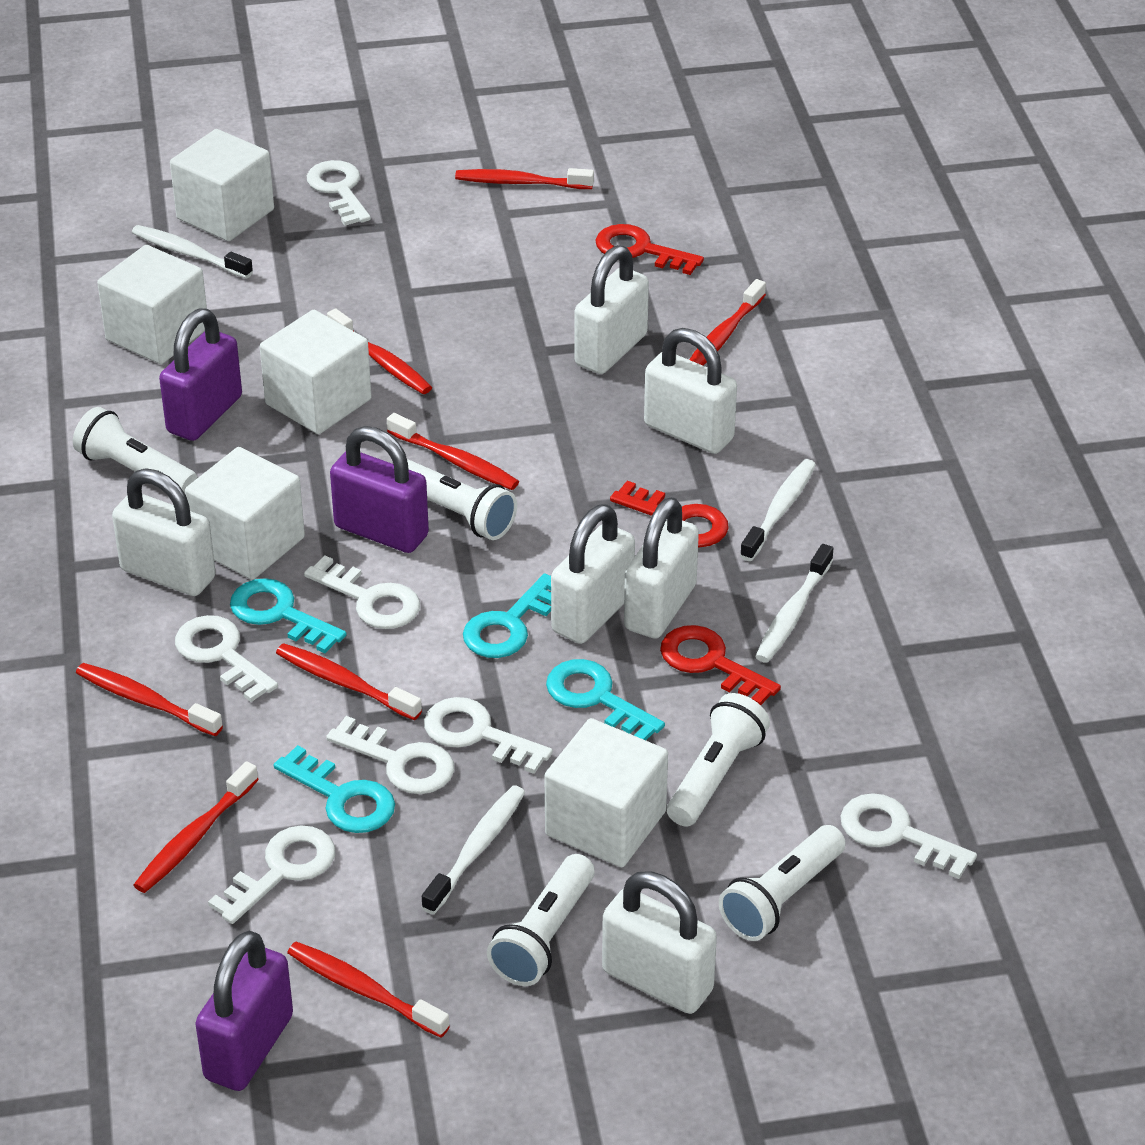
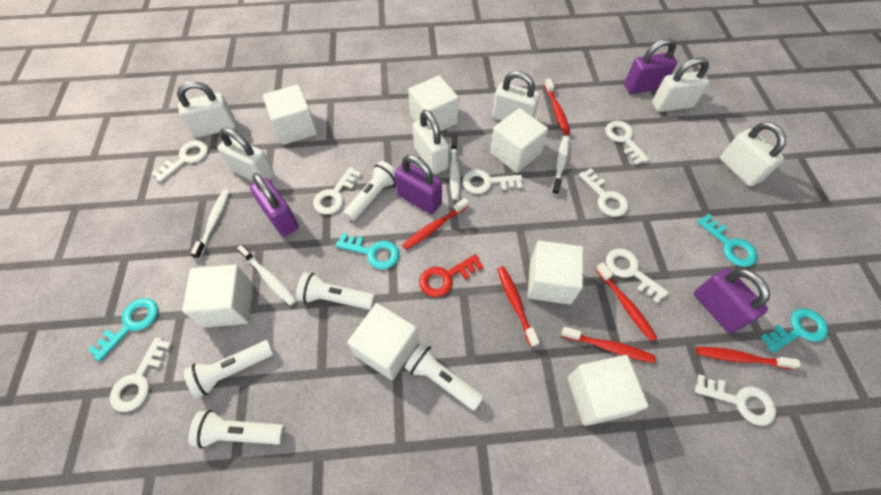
purple padlock: [159,308,242,441] [195,930,293,1091] [330,426,429,553] = 3 -> [250,173,299,237] [394,155,442,214] [624,38,677,94] [694,268,770,333] = 4
red key: [595,224,704,275] [610,481,729,548] [660,625,781,705] = 3 -> [419,254,484,297] = 1
red toothbrush: [76,663,223,736] [133,761,259,893] [276,643,422,720] [287,942,450,1038] [327,308,432,394] [387,413,519,490] [455,168,594,189] [689,279,766,366] = 8 -> [402,198,469,250] [497,266,540,348] [544,78,570,135] [561,327,656,363] [596,262,657,341] [696,347,801,370] = 6
white cube: [97,245,207,364] [170,129,274,241] [185,447,305,580] [260,310,371,434] [545,718,668,867] = 5 -> [182,265,253,328] [263,84,317,145] [347,303,418,380] [408,76,459,131] [490,108,548,173] [528,241,583,305] [568,355,648,426] = 7
white key: [175,615,278,702] [208,826,335,924] [304,556,420,629] [307,160,371,226] [326,716,454,794] [424,697,553,774] [840,793,977,879] = 7 -> [110,337,172,412] [151,140,208,182] [313,167,362,215] [463,169,523,194] [579,168,629,217] [605,121,649,165] [606,248,669,303] [695,374,776,426] = 8

